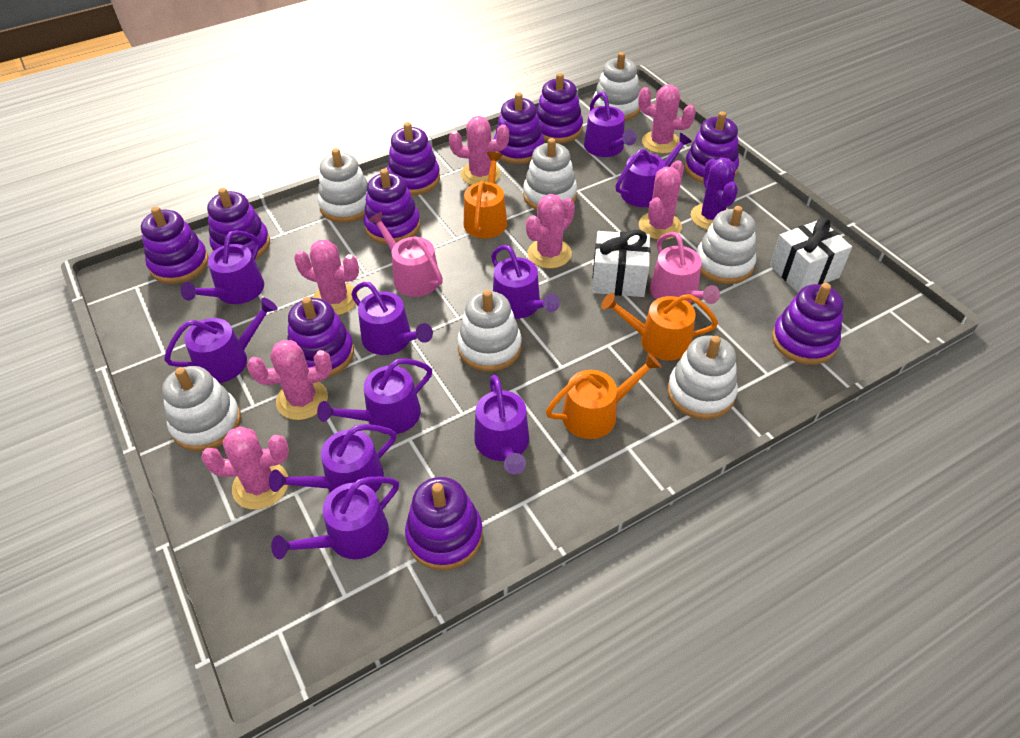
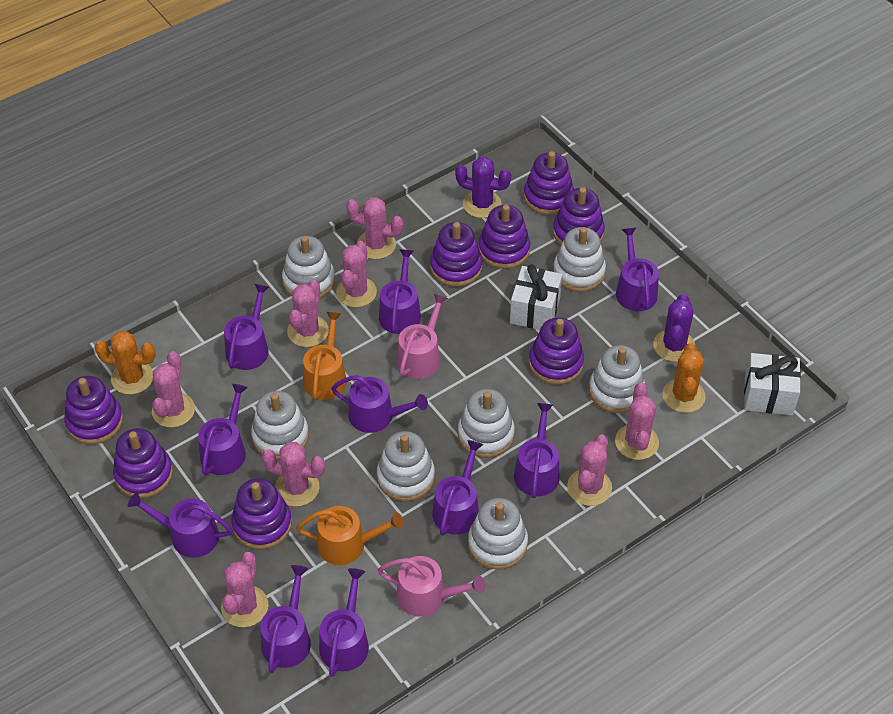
orange cactus: none = 0 -> [95,331,156,395] [663,343,706,413] = 2
orange watering can: [464,152,507,238] [546,352,661,439] [601,293,718,361] = 3 -> [296,506,404,565] [303,312,347,400] = 2
pink cactus: [201,426,289,510] [247,340,332,420] [294,240,359,315] [449,116,509,185] [526,194,575,269] [638,85,696,154] [639,160,684,240] = 7 -> [152,351,195,428] [221,552,269,627] [261,442,325,507] [287,280,329,347] [336,241,377,307] [346,197,404,259] [567,434,612,506] [615,382,659,460] = 8
purple cactus: [691,158,738,230] = 1 -> [455,157,511,218] [653,294,695,362] = 2
purple stacking toy: [141,206,209,284] [207,188,270,260] [287,297,354,378] [363,169,420,244] [387,122,440,195] [405,477,483,570] [494,92,544,164] [537,73,583,143] [685,112,739,183] [772,283,844,365] = 10 -> [64,376,123,444] [113,428,173,498] [231,478,292,550] [430,222,482,287] [479,205,530,269] [524,151,574,215] [529,318,584,385] [553,187,605,245] = 8

